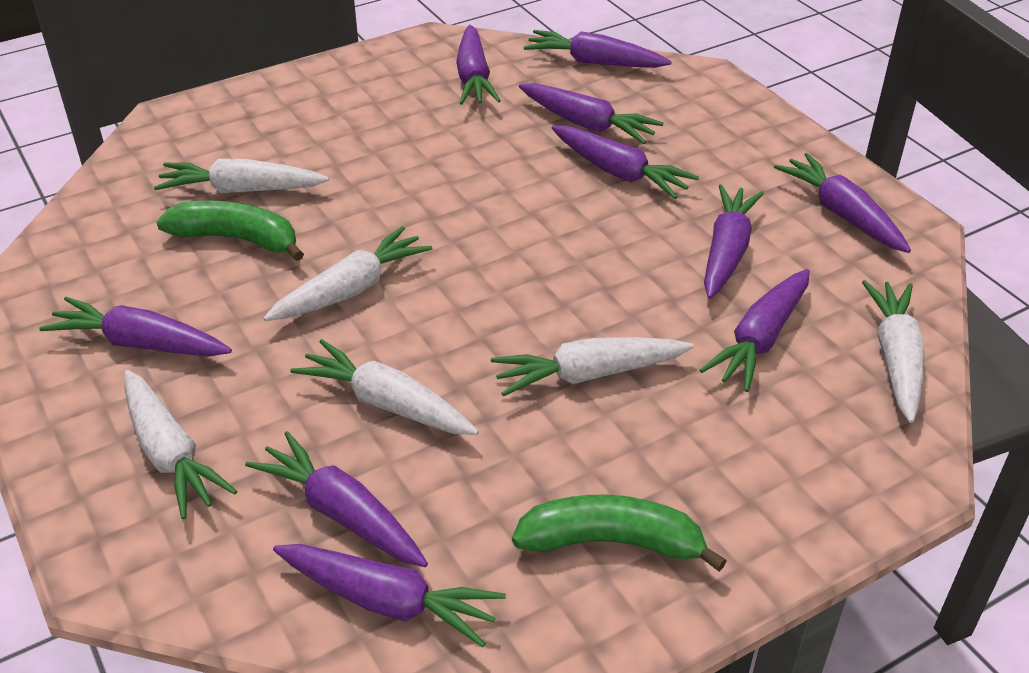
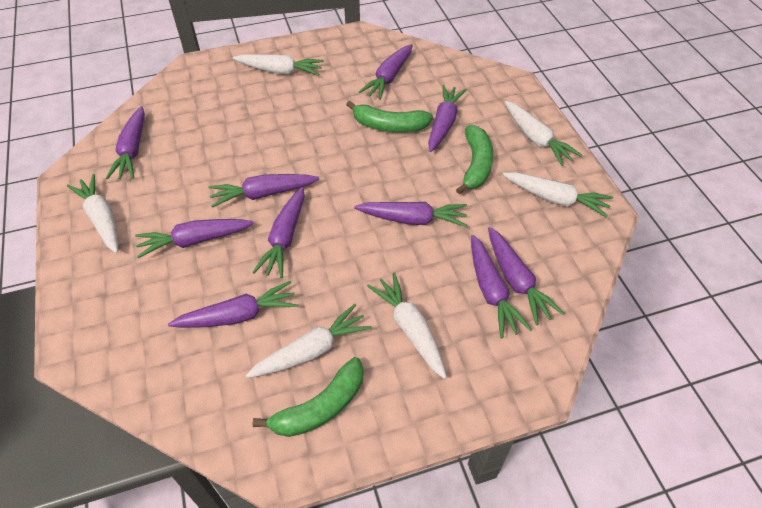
green banana: [156,200,304,261] [512,495,727,571] = 2 -> [252,357,364,437] [346,101,433,132] [456,125,493,194] = 3

